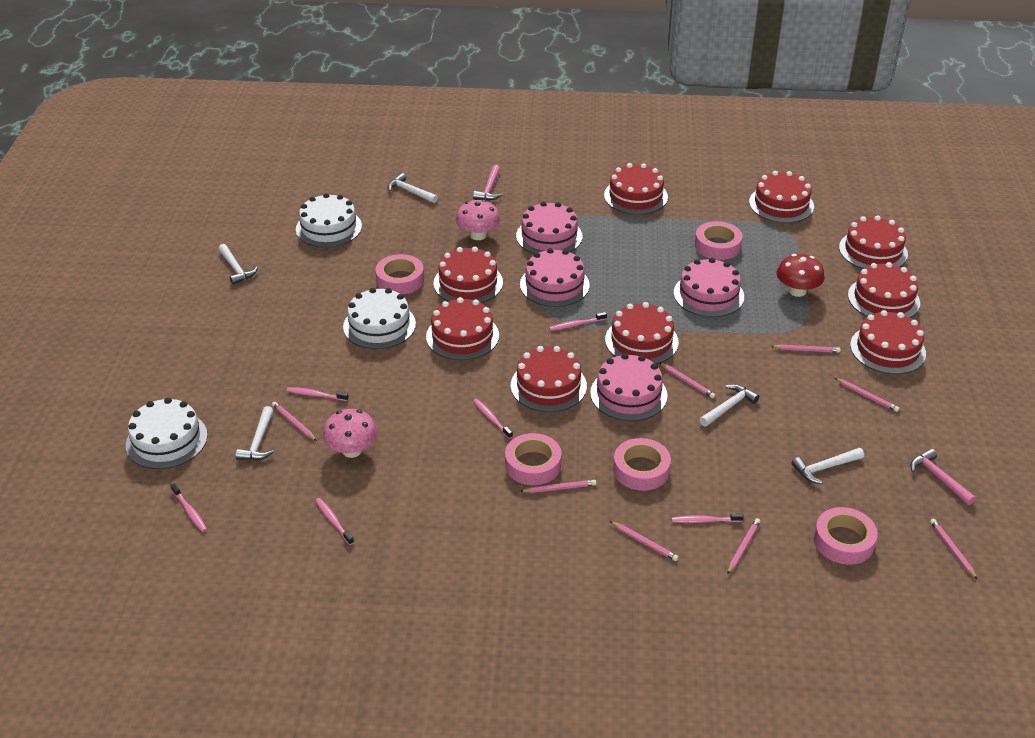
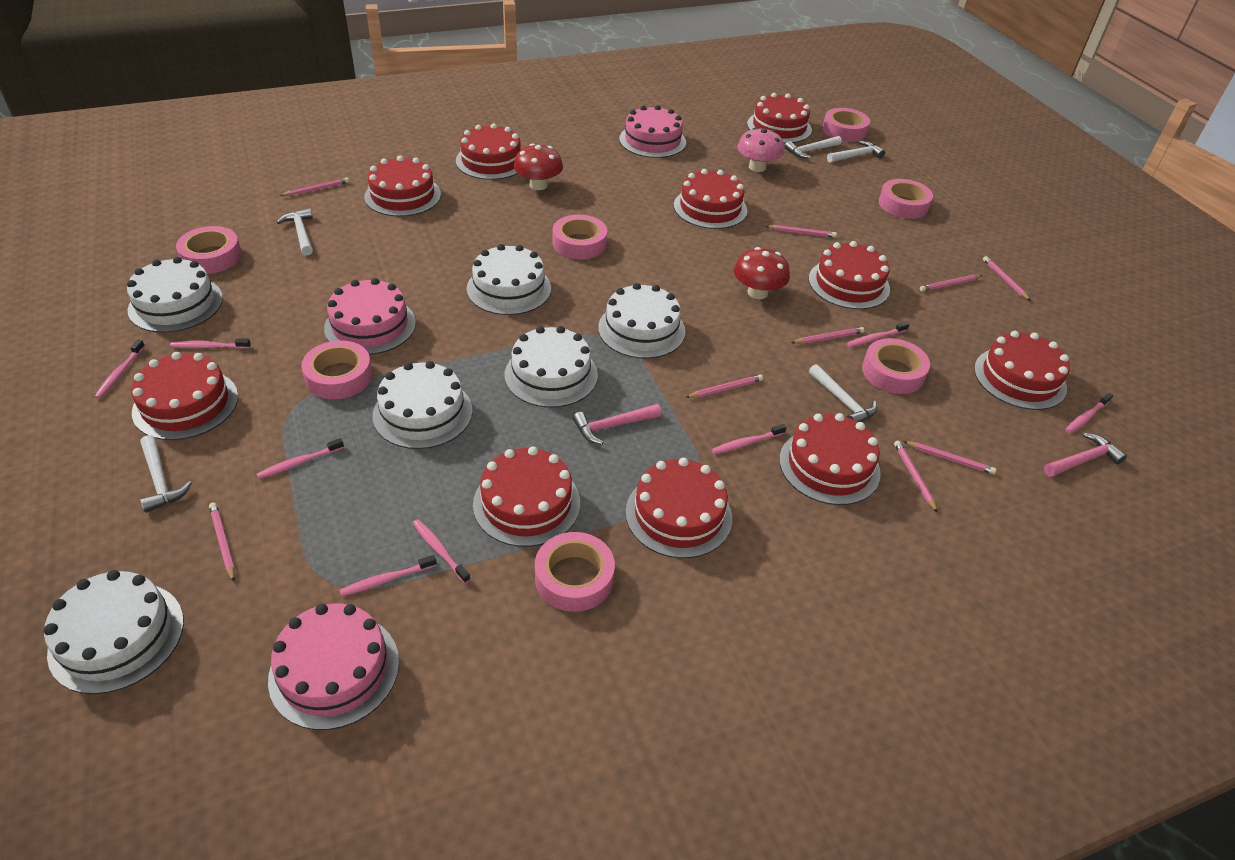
pink cake: [516,202,583,254] [520,248,590,307] [590,353,667,421] [674,258,744,317] = 4 -> [268,604,399,730] [324,278,416,355] [619,105,686,158] = 3
pink mushroom: [323,409,377,458] [456,199,500,240] = 2 -> [737,127,784,172] = 1
pink pencil: [272,402,317,441] [520,480,597,493] [610,521,679,561] [660,363,715,398] [727,518,761,574] [770,345,841,353] [835,378,899,412] [930,519,978,580] = 8 -> [209,502,235,582] [280,177,349,196] [685,375,763,398] [766,225,837,238] [791,327,865,344] [894,441,938,513] [903,441,996,474] [920,275,982,292] [983,256,1031,301] = 9
pink tape: [375,254,424,295] [505,433,562,485] [613,438,671,491] [695,221,743,260] [814,507,878,565] = 5 -> [176,226,242,274] [301,340,373,399] [535,532,615,612] [553,215,607,259] [822,108,870,142] [862,338,930,394] [879,179,933,219] = 7
pink toothbrush: [170,483,207,532] [286,387,348,401] [315,498,354,545] [473,399,513,439] [549,312,607,331] [671,513,744,523] = 6 -> [94,340,145,399] [170,338,251,349] [257,438,344,479] [340,555,437,596] [413,520,471,583] [711,424,787,454] [847,322,909,347] [1065,393,1113,433] = 8
red cake: [426,297,499,360] [434,247,503,303] [511,346,587,412] [604,163,668,215] [605,302,679,364] [749,171,814,223] [839,215,908,269] [848,262,920,318] [850,310,926,374] = 9 -> [131,352,238,440] [364,156,441,217] [456,123,521,180] [473,446,580,547] [626,457,732,558] [674,169,747,229] [747,93,812,143] [779,413,881,505] [809,241,890,309] [974,331,1070,410] = 10
red mushroom: [777,254,824,297] = 1 -> [514,143,563,190] [734,247,790,299] = 2
white cake: [126,397,208,469] [296,193,362,248] [343,288,416,349] = 3 -> [44,570,184,694] [127,257,223,333] [373,361,473,449] [467,244,551,315] [505,326,598,408] [598,283,686,359] = 6

